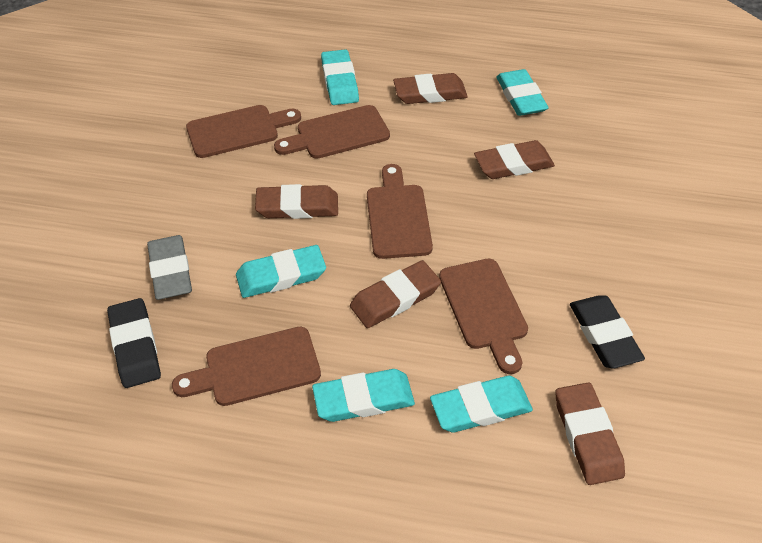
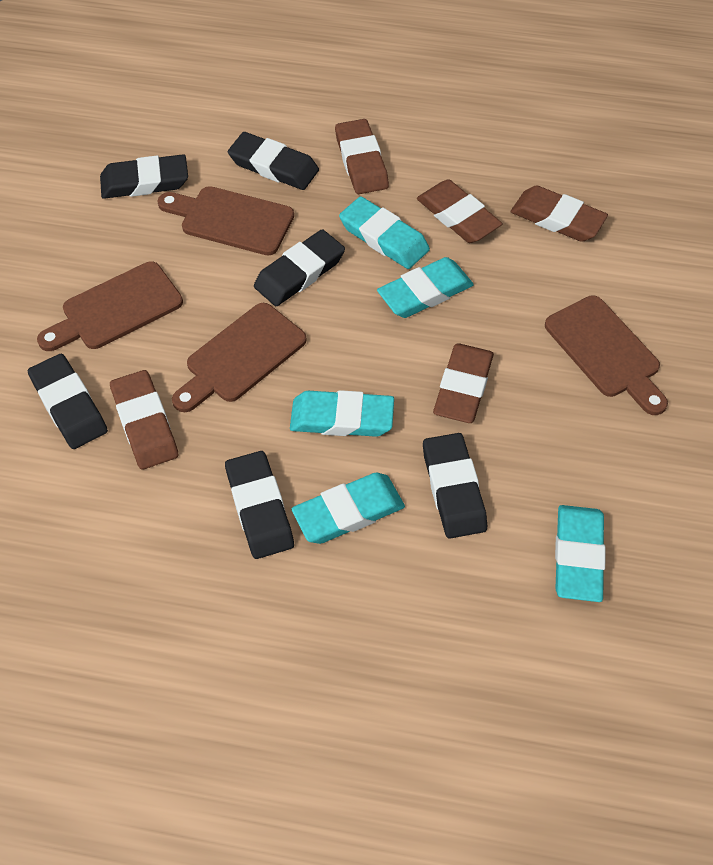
black eraser: [107,298,161,388] [570,295,645,369] = 2 -> [28,354,108,449] [100,154,188,199] [225,451,294,559] [228,132,319,190] [254,229,345,306] [423,433,487,539] = 6
brown cutting board: [172,327,321,406] [186,105,301,158] [274,105,390,159] [367,164,433,259] [439,258,528,374] = 5 -> [37,261,183,351] [157,186,294,255] [172,303,306,412] [545,295,668,415] = 4
grey eraser: [147,235,192,300] = 1 -> none = 0

